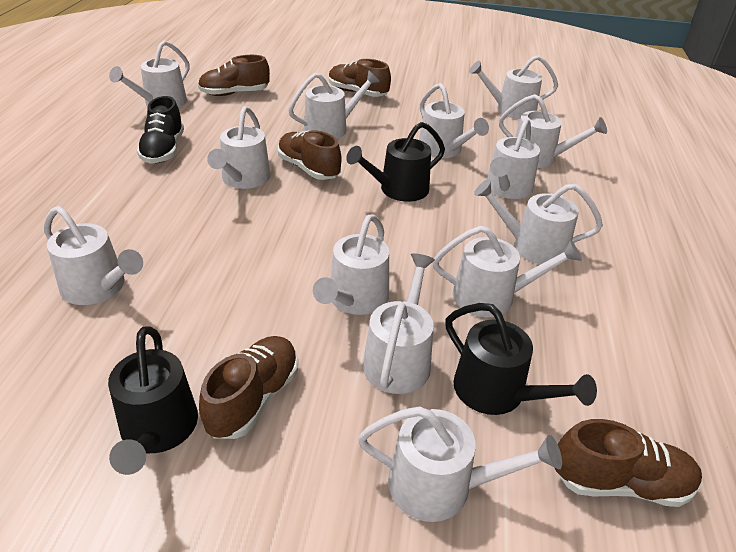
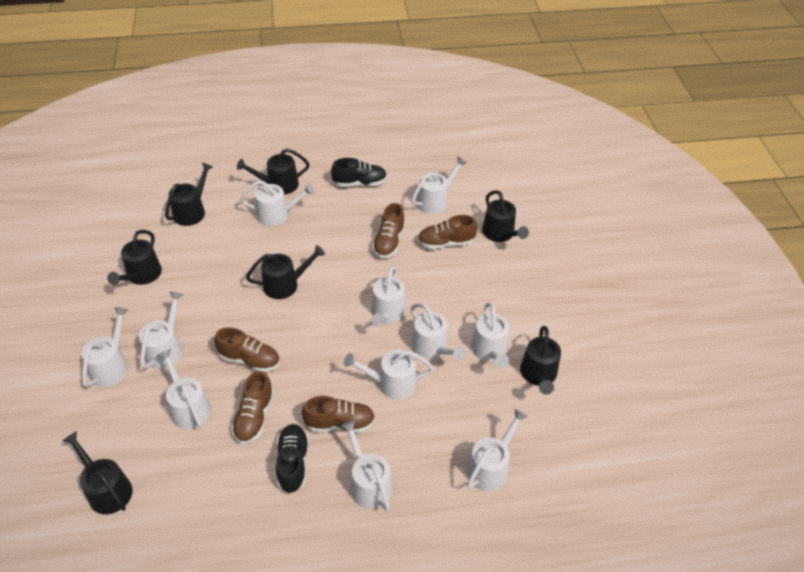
black shoe: [137,96,184,164] = 1 -> [276,424,309,493] [331,158,387,187] = 2
black watering can: [108,326,198,475] [346,122,445,202] [445,303,597,415] = 3 -> [62,431,132,514] [107,230,162,285] [165,162,213,226] [237,149,310,195] [246,245,325,299] [482,190,529,242] [520,326,561,395] = 7
white watering can: [44,206,143,305] [109,41,189,108] [207,106,270,189] [288,70,380,139] [313,214,389,315] [358,406,562,522] [363,253,435,394] [419,83,489,158] [433,226,582,317] [469,55,558,119] [474,179,603,265] [486,119,540,199] [499,94,607,168] = 13 -> [81,307,128,387] [139,292,183,369] [158,349,211,429] [240,180,315,226] [341,420,392,511] [344,350,434,400] [371,267,406,327] [411,303,466,360] [412,157,466,214] [467,409,528,491] [471,302,509,368] = 11

